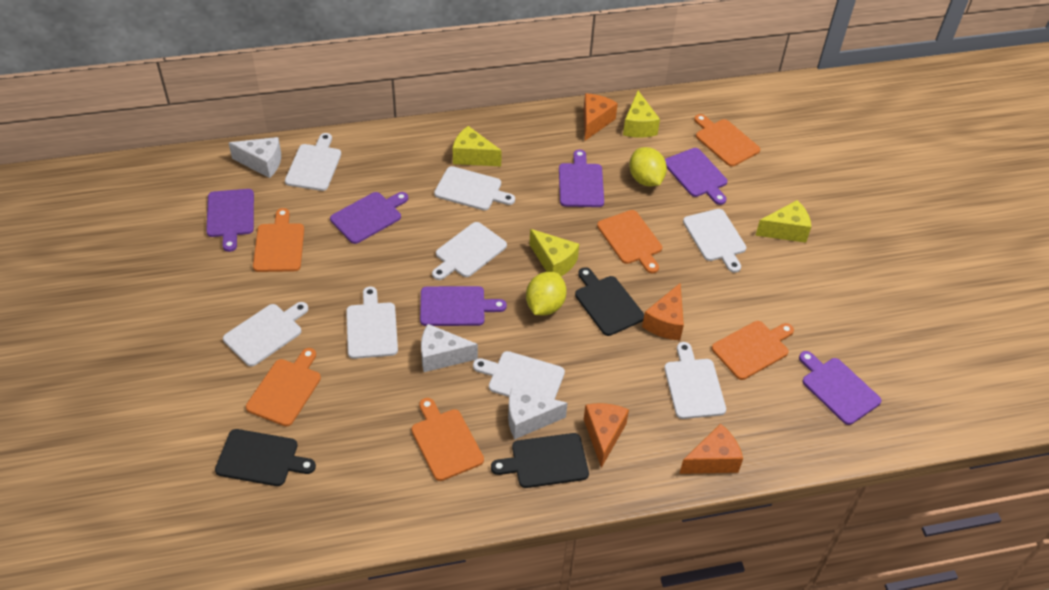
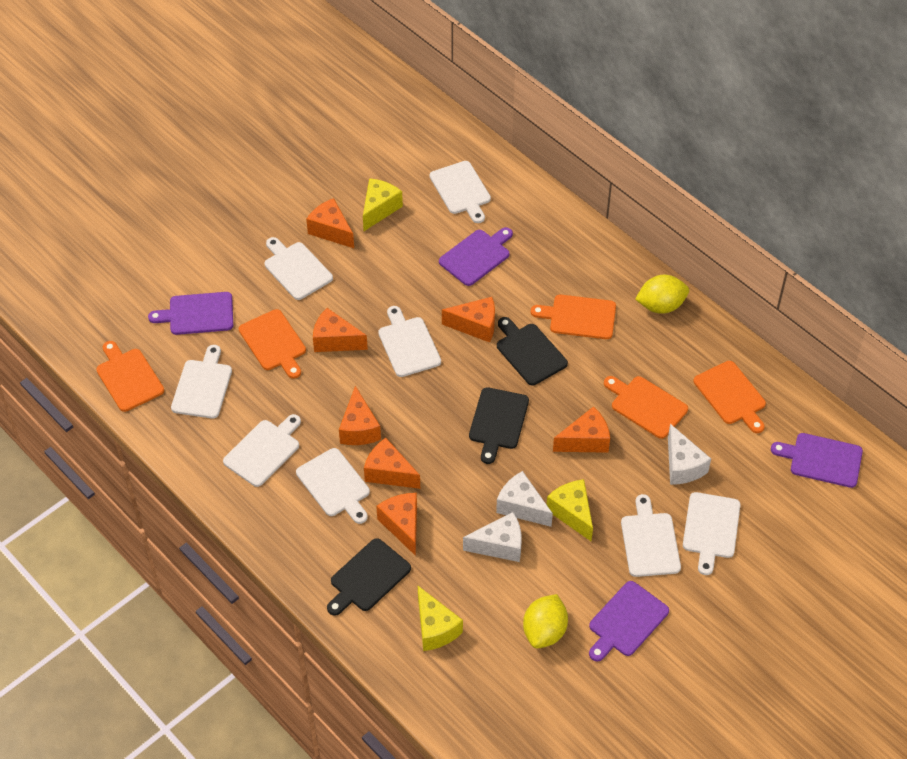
orange cheese: [584,93,618,141] [584,403,629,468] [642,283,684,340] [679,423,743,474] = 4 -> [306,198,354,248] [313,308,368,352] [339,386,381,445] [364,438,420,489] [376,493,417,556] [442,297,495,343] [553,406,610,453] = 7
orange cutting board: [246,348,321,426] [253,208,304,272] [411,398,484,481] [597,210,662,274] [694,114,760,167] [712,321,794,380] = 6 -> [96,341,164,412] [239,309,306,379] [531,295,616,339] [604,376,688,439] [693,361,766,433] = 5
purple cutting board: [206,189,254,252] [330,192,408,244] [420,286,507,326] [559,150,604,207] [665,148,727,205] [799,351,882,425] = 6 -> [148,292,233,335] [439,227,513,286] [589,581,669,662] [771,433,863,488] = 4
yellow cheese: [453,126,502,166] [529,229,579,276] [623,91,660,137] [755,200,811,243] = 4 -> [363,178,403,231] [418,586,463,651] [547,479,593,541] = 3

